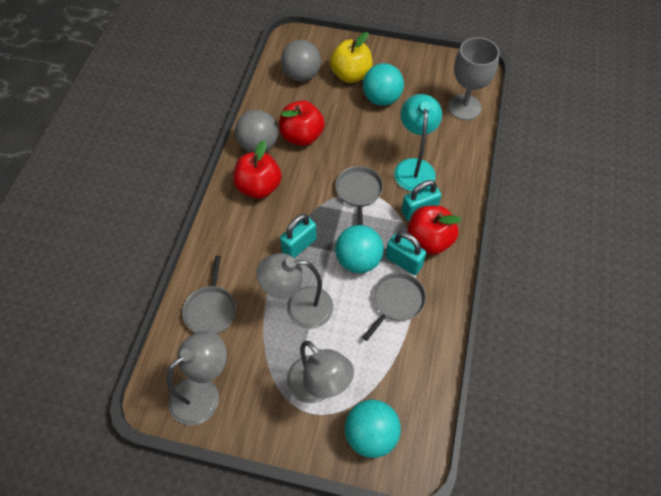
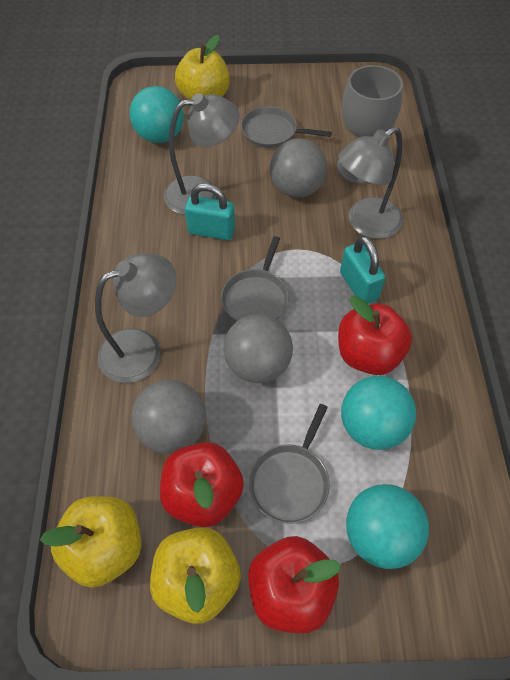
grey ball: [235,110,278,153] [281,40,321,82] = 2 -> [131,380,206,454] [224,314,293,383] [270,138,327,198] = 3
turquoise lamp: [394,94,442,191] = 1 -> none = 0
turquoise padlock: [280,214,317,258] [386,231,426,275] [401,180,441,221] = 3 -> [185,183,235,240] [340,236,385,304] = 2
yellow apple: [330,32,373,83] = 1 -> [40,496,141,588] [150,527,241,624] [175,35,230,100] = 3

